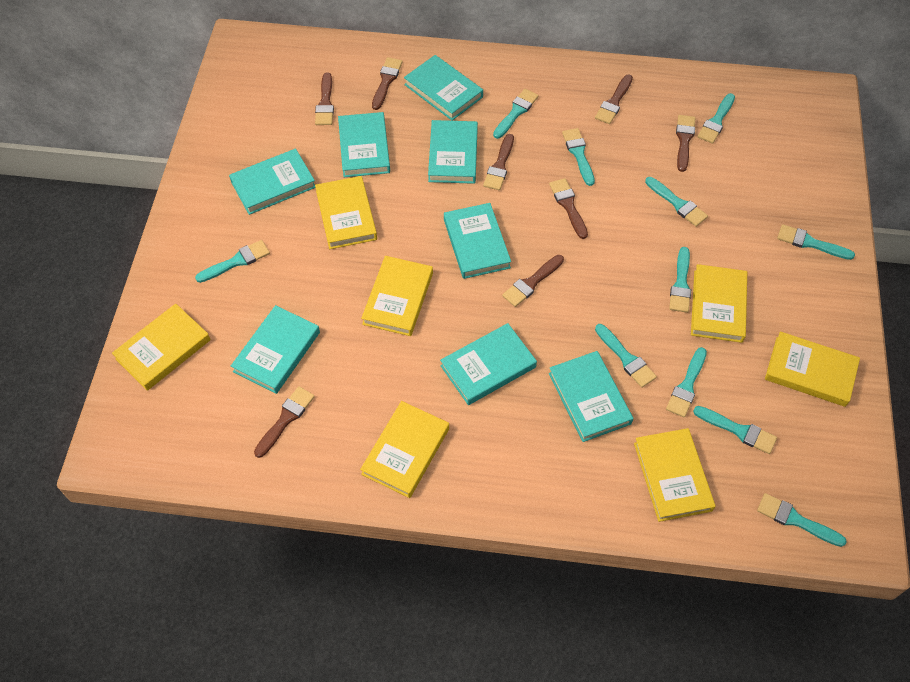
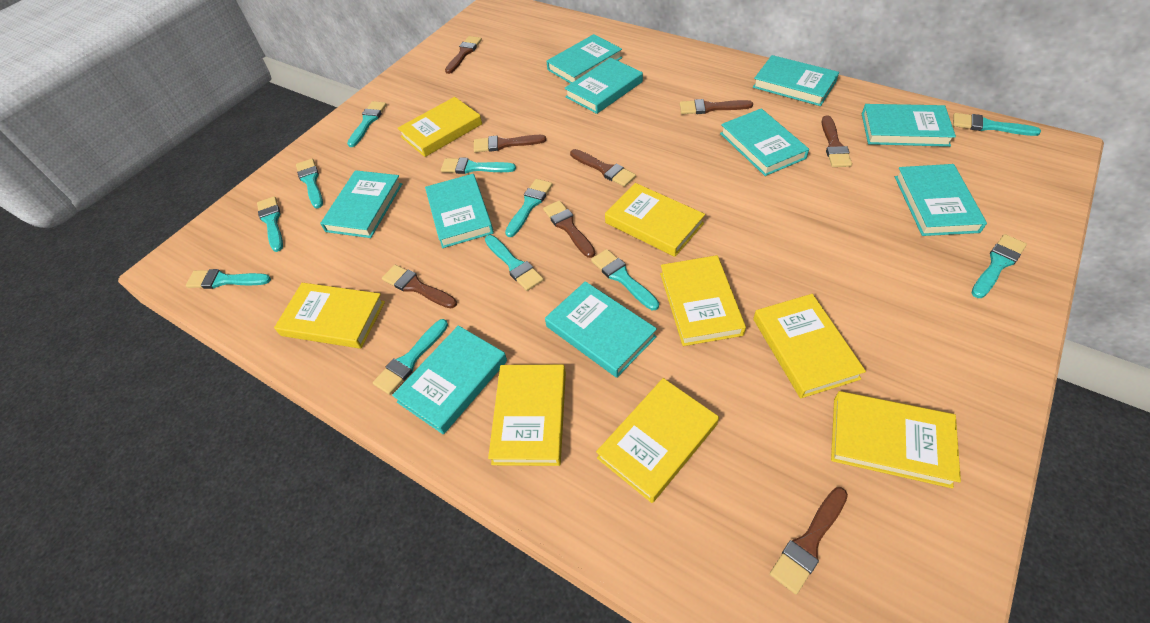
turquoise book: [229,149,315,215] [231,305,320,394] [338,112,390,177] [404,55,483,121] [428,120,478,184] [440,323,537,405] [444,203,511,279] [549,351,633,442] = 8 -> [320,170,402,238] [392,325,507,434] [425,174,494,248] [545,281,657,378] [546,34,622,84] [565,58,643,114] [720,108,809,176] [753,55,839,106] [862,104,956,147] [895,164,987,236] = 10
yellow book: [112,304,211,391] [315,176,377,249] [360,401,449,498] [361,256,433,336] [634,428,716,522] [691,264,747,343] [765,331,860,407] = 7 -> [274,283,385,349] [398,97,482,157] [488,365,566,466] [596,378,719,503] [605,183,705,257] [660,255,746,346] [753,294,866,398] [831,391,961,488] = 8

